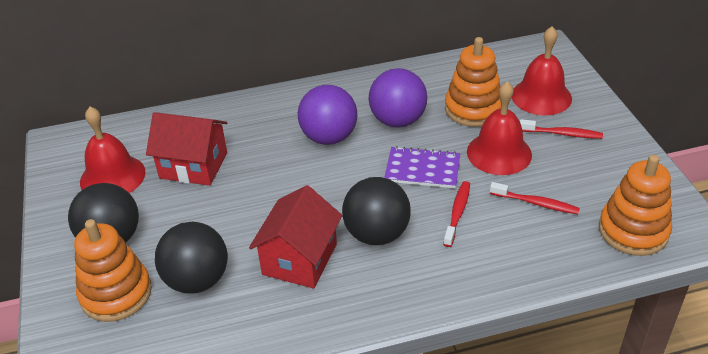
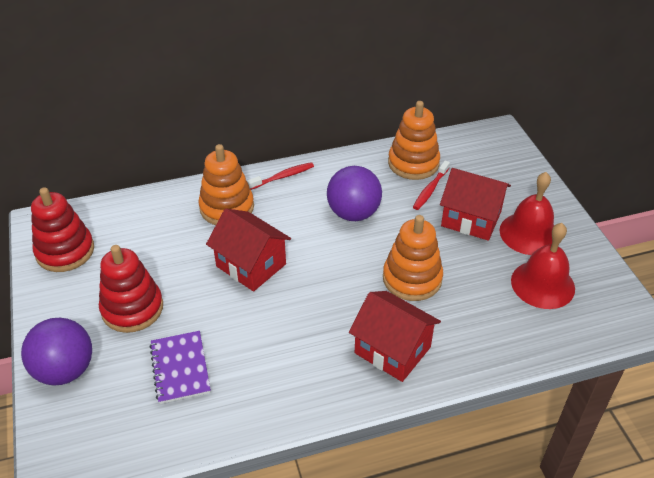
black ball: [68,183,139,242] [155,222,228,294] [342,177,411,245] = 3 -> none = 0
red bell: [80,107,146,193] [467,81,532,175] [512,26,572,115] = 3 -> [499,172,554,255] [511,223,575,309] = 2
red house: [146,112,227,186] [249,185,343,289] = 2 -> [206,208,291,292] [349,291,441,382] [440,168,511,241] = 3
red stacking toy: none = 0 -> [31,187,94,272] [99,245,163,333] = 2
red toothbrush: [443,181,470,247] [490,182,580,214] [520,119,603,139] = 3 -> [247,162,314,190] [413,160,450,210] = 2

